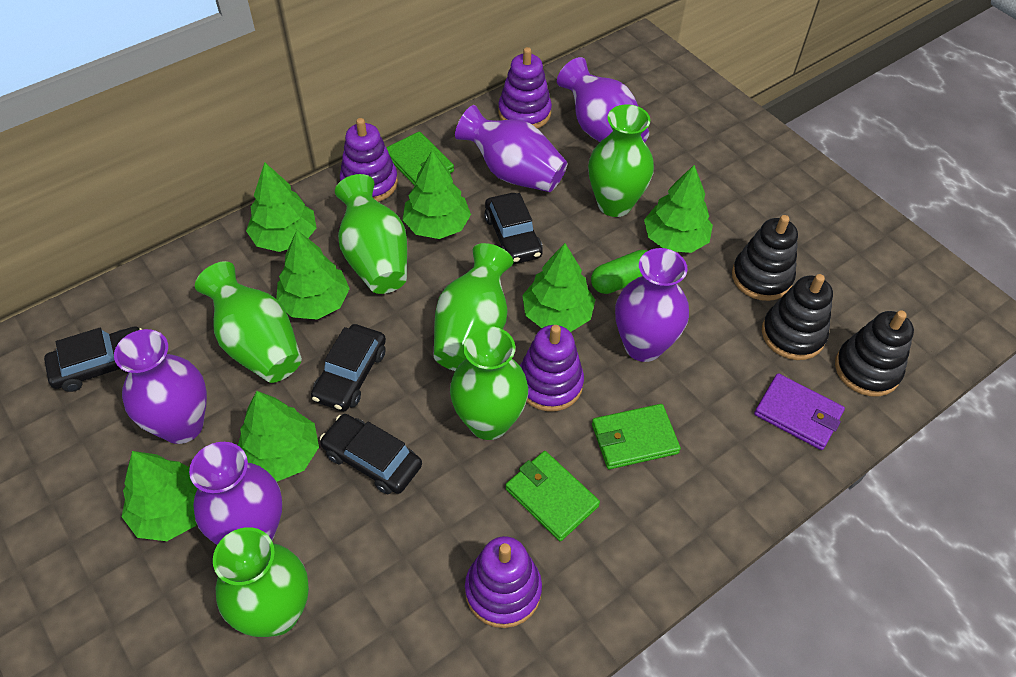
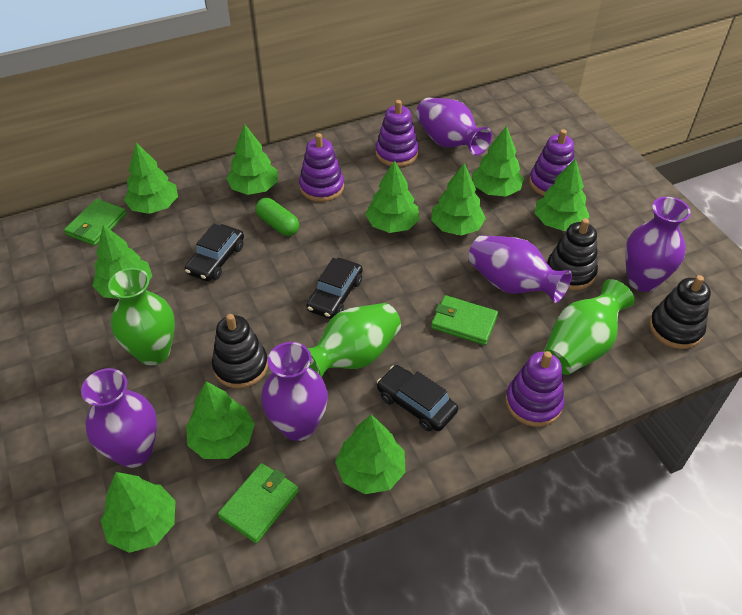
black car: [44,326,142,392] [311,324,386,411] [320,414,422,494] [484,193,543,264] = 4 -> [185,223,244,281] [306,258,363,319] [377,365,458,431] = 3
green tree: [122,451,198,541] [238,391,319,482] [246,162,316,252] [276,230,350,320] [403,150,471,239] [522,243,595,332] [644,165,713,253] = 7 -> [92,225,152,299] [100,472,176,553] [124,142,178,214] [186,381,255,459] [226,124,278,195] [335,415,405,494] [365,160,420,233] [431,163,486,236] [472,126,524,196] [535,158,590,231] = 10
green vase: [195,261,302,383] [213,527,309,637] [335,174,407,294] [433,243,513,371] [450,326,528,440] [588,104,654,217] = 6 -> [108,268,175,365] [308,303,401,378] [544,279,635,375] = 3
purple wallet: [754,373,845,450] = 1 -> none = 0

